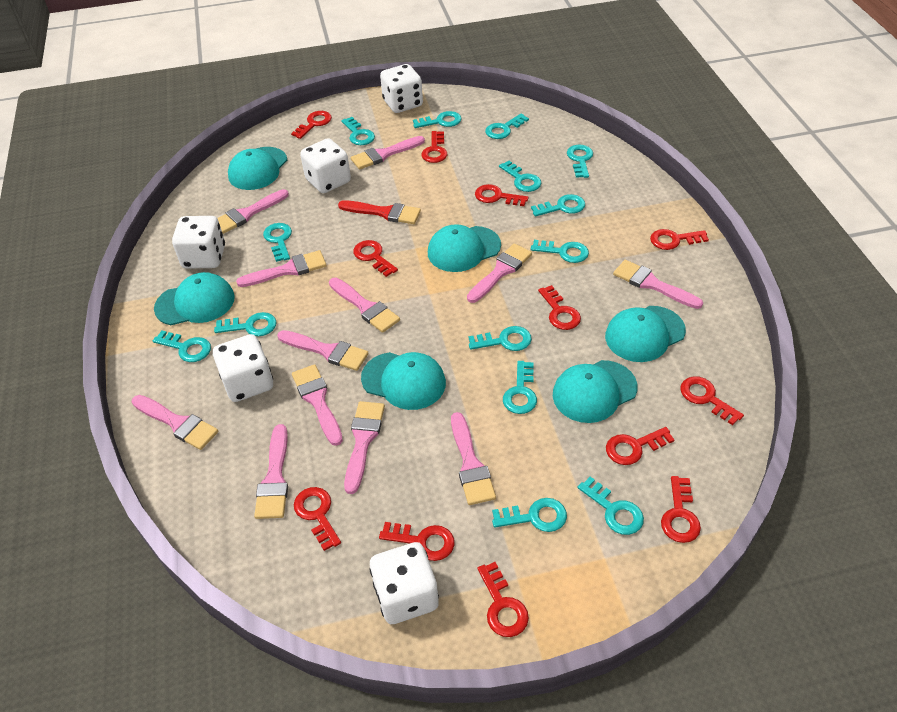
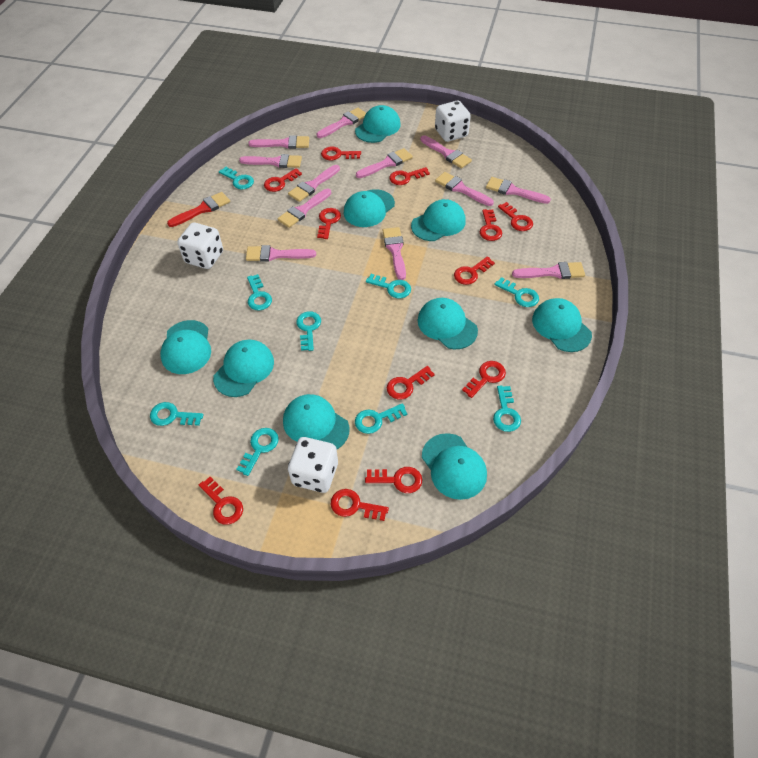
turquoise cap: [154,272,235,325] [228,147,287,190] [361,352,446,410] [428,224,501,272] [553,360,638,423] [605,306,686,362] = 6 -> [160,320,211,374] [213,340,274,397] [283,394,350,449] [344,189,395,227] [355,105,401,143] [411,199,466,241] [418,298,478,349] [422,433,487,500] [532,298,592,352] = 9
turquoise key: [153,331,211,362] [214,312,277,336] [263,223,292,262] [341,117,375,145] [413,111,462,128] [468,326,532,351] [485,113,529,139] [492,498,567,532] [499,161,541,192] [503,361,537,414] [531,194,585,217] [531,240,589,263] [567,145,593,178] [578,477,644,535] = 14 -> [150,402,204,426] [219,167,254,189] [236,428,279,476] [247,274,272,311] [296,311,321,351] [355,403,408,434] [366,274,411,298] [493,385,521,432] [494,277,539,307] = 9
white dice: [172,216,225,269] [213,334,273,402] [300,138,351,193] [370,542,439,624] [380,64,423,113] = 5 -> [177,222,223,269] [288,437,338,493] [435,101,471,142] = 3

